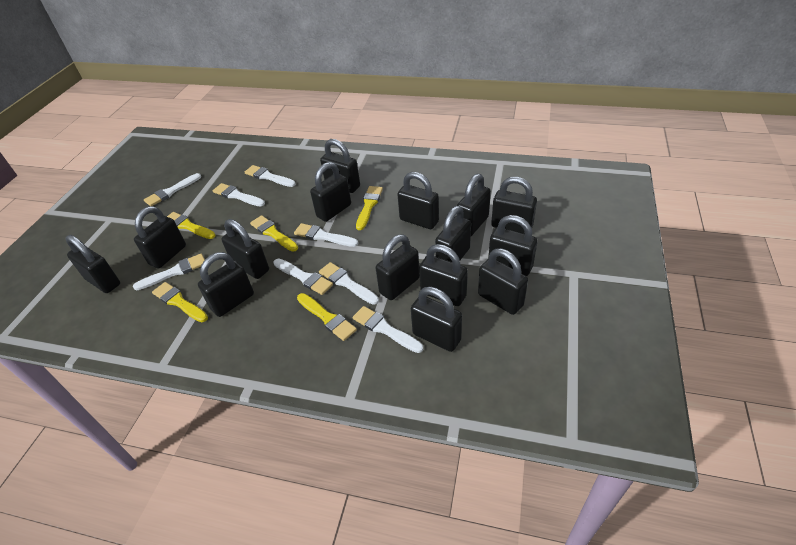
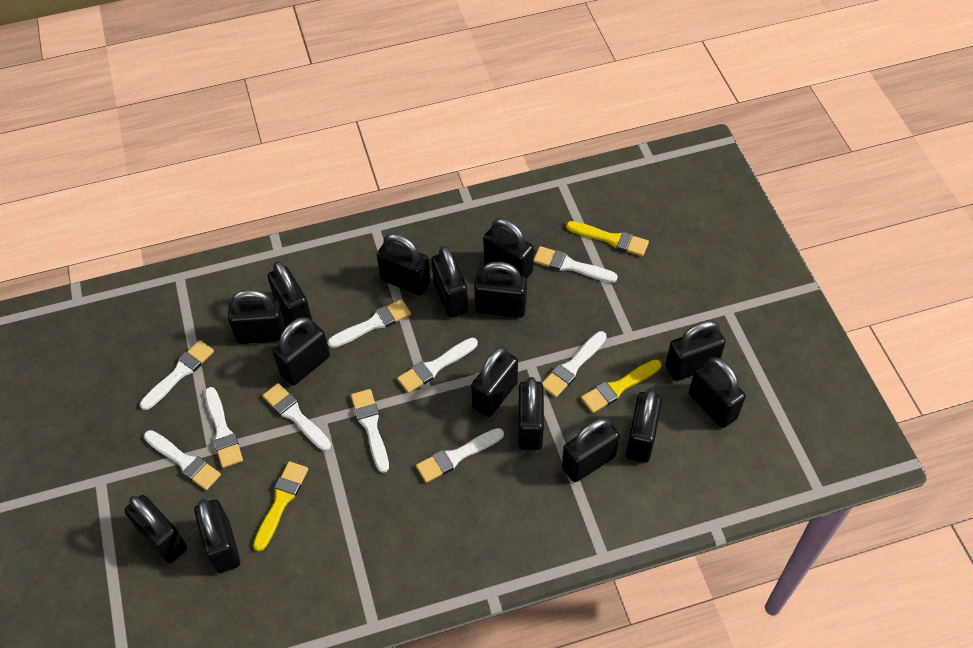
white brush: [133,254,205,290] [144,173,201,206] [213,183,265,207] [245,165,296,187] [273,258,333,295] [294,223,358,247] [319,262,379,305] [353,306,424,353] = 8 -> [140,340,214,410] [144,430,221,490] [205,387,243,468] [263,383,331,451] [327,299,411,348] [351,389,389,473] [397,338,478,393] [416,428,504,483] [533,246,618,283] [542,331,607,397] = 10
yellow brush: [152,282,208,322] [167,212,215,239] [250,215,298,252] [297,293,357,341] [356,186,383,230] = 5 -> [253,461,308,552] [566,221,649,256] [581,359,661,413] = 3

